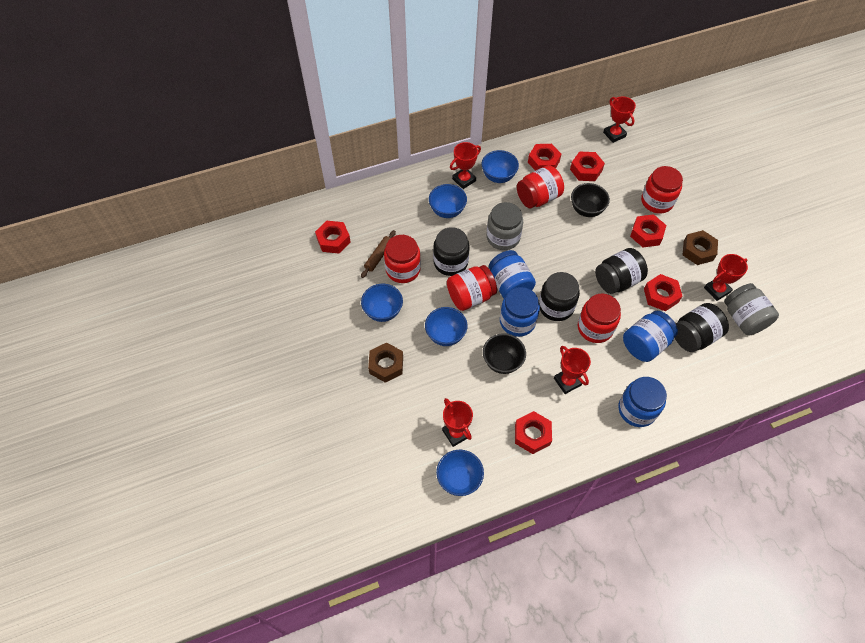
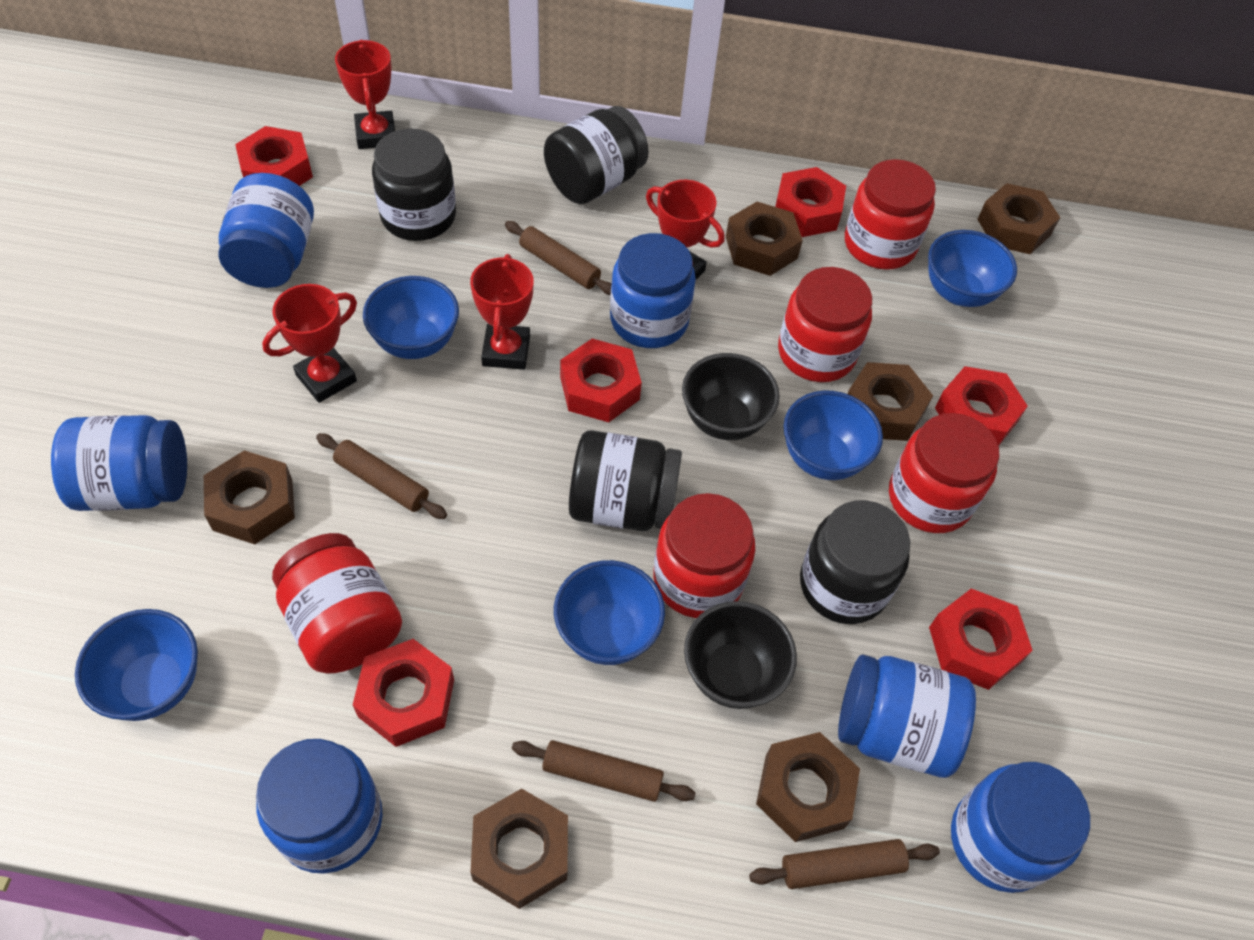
blue jar: [489,250,536,298] [500,287,540,337] [618,377,667,427] [623,311,678,362] = 4 -> [51,415,187,511] [218,173,314,288] [256,739,383,874] [610,233,696,348] [838,654,976,778] [951,762,1090,893] = 6
brown nut: [368,343,403,383] [683,230,718,265] = 2 -> [204,450,295,544] [470,788,568,909] [726,202,803,276] [756,732,860,842] [848,362,933,441] [977,183,1060,254] = 6
brown rolling pin: [361,230,396,278] = 1 -> [316,433,447,519] [505,221,611,295] [512,740,695,802] [749,839,940,889] = 4
grey jar: [486,202,523,250] [724,283,779,335] = 2 -> none = 0
red trophy: [442,398,473,447] [450,142,481,189] [554,346,591,394] [603,96,636,143] [704,254,748,301] = 5 -> [262,284,357,403] [335,40,395,149] [470,254,534,370] [646,180,724,280] = 4

